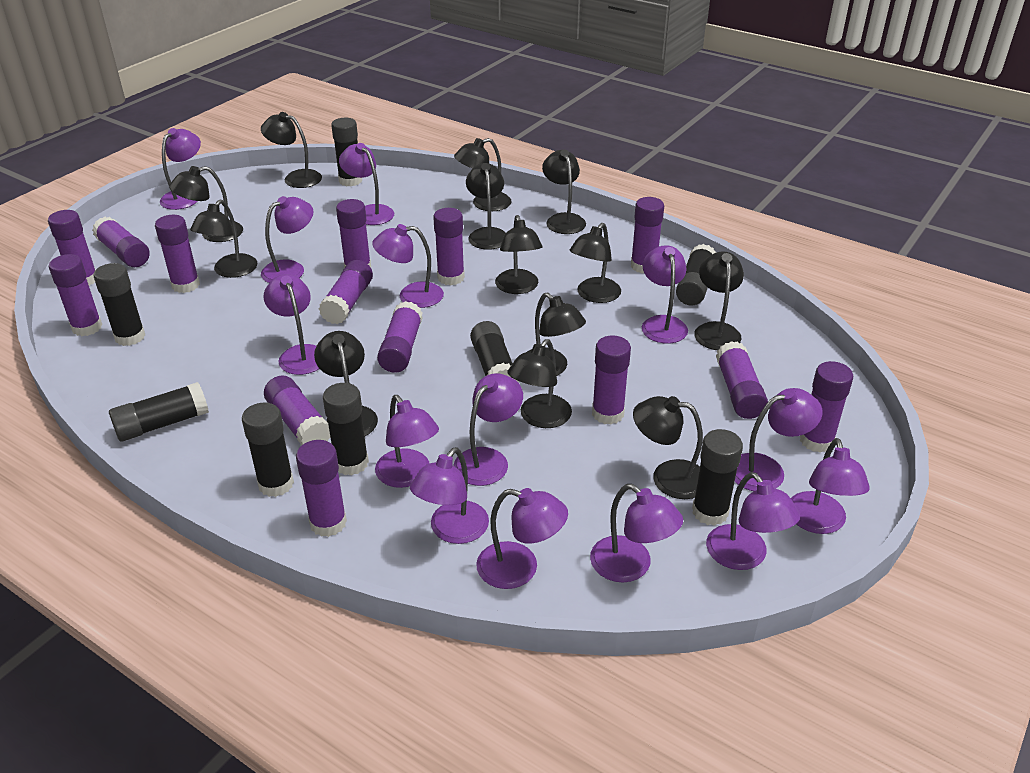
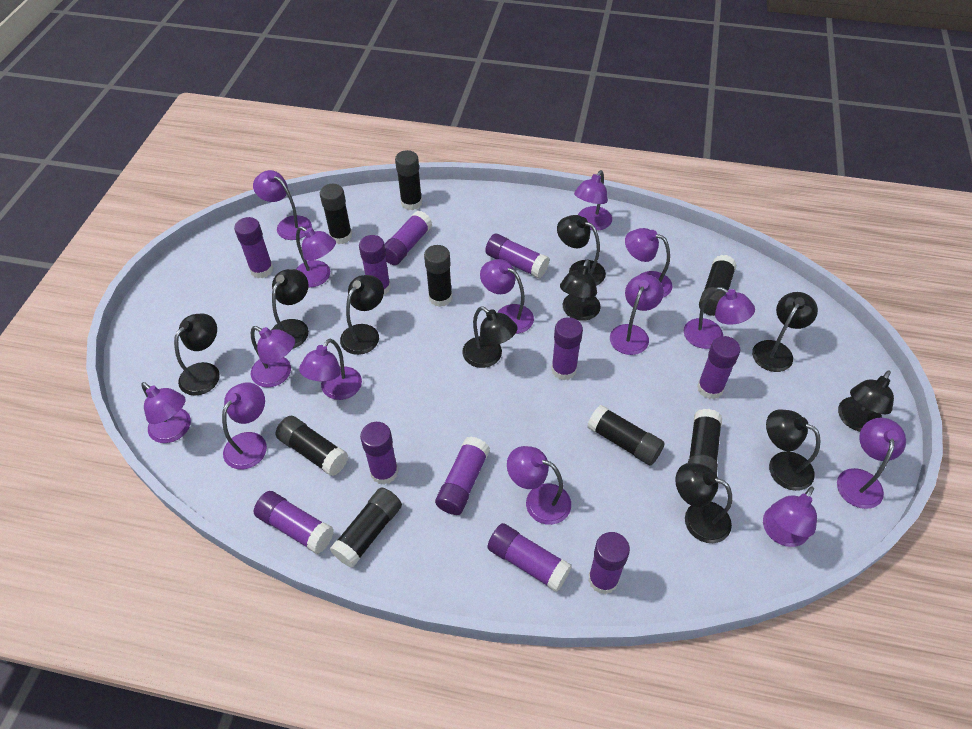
black lamp: [169,166,243,242] [190,200,258,278] [261,112,322,188] [314,331,378,436] [454,138,511,211] [466,163,506,250] [495,215,542,294] [507,339,572,428] [527,293,586,376] [542,150,586,234] [569,223,621,303] [633,396,703,499] [694,251,744,350] = 13 -> [174,313,220,396] [272,269,309,348] [340,275,384,355] [462,306,518,368] [557,215,606,286] [560,259,601,321] [675,463,732,543] [752,292,818,372] [766,409,820,491] [838,370,894,431] = 10
purple glue stick: [48,210,95,286] [49,254,102,336] [92,217,150,267] [155,215,200,293] [264,376,330,445] [296,440,347,537] [319,260,373,324] [336,199,371,268] [377,301,423,373] [433,208,465,285] [592,335,631,425] [631,197,664,273] [716,341,768,419] [800,361,853,452] = 14 -> [234,217,274,278] [254,491,334,554] [359,235,391,295] [360,422,398,485] [384,211,432,265] [435,437,490,515] [485,234,549,278] [487,523,572,592] [551,317,583,380] [588,532,630,594] [697,336,740,399] = 11

